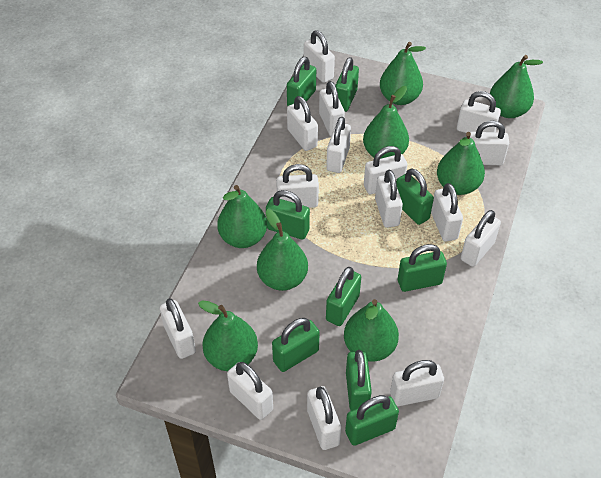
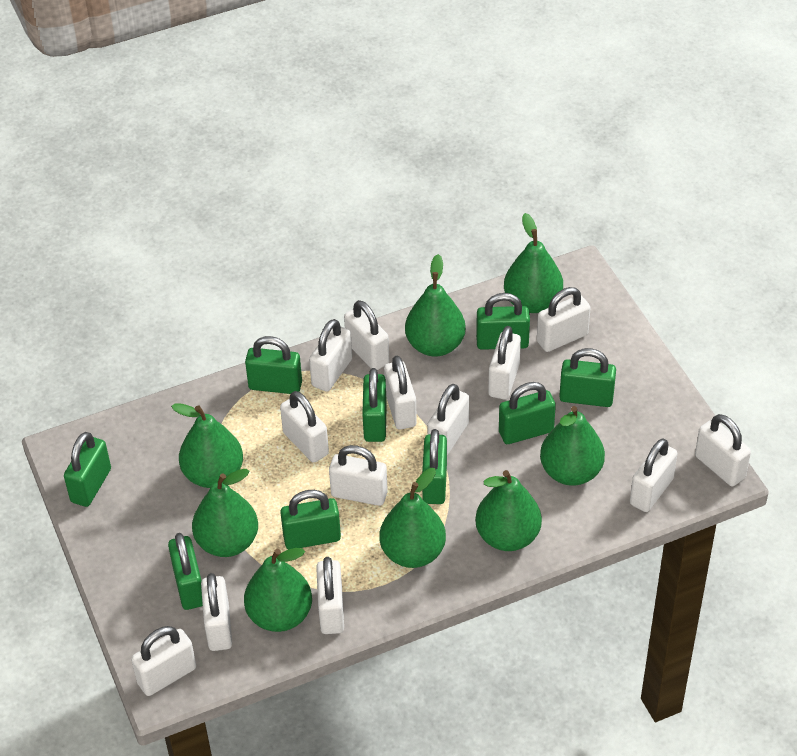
white padlock: [160,298,196,359] [227,362,273,420] [276,164,319,208] [287,96,318,151] [304,30,335,83] [307,386,341,450] [319,81,345,136] [326,117,351,173] [364,146,407,194] [375,170,403,228] [390,360,444,406] [431,183,463,242] [457,91,501,133] [461,210,501,267] [470,121,509,165] = 15 -> [131,626,196,696] [201,573,232,651] [280,391,329,463] [309,319,352,391] [316,557,344,634] [329,445,388,506] [344,300,389,370] [384,355,417,430] [427,384,469,455] [488,326,521,399] [537,287,591,352] [630,438,677,512] [695,414,751,486] = 13

